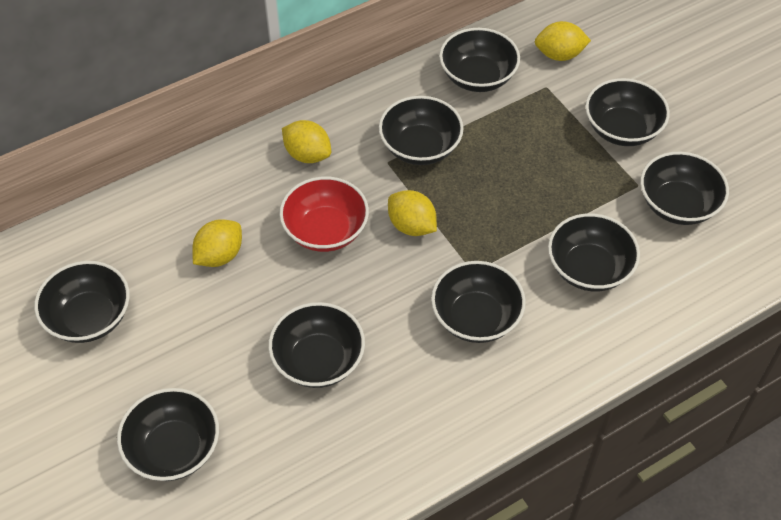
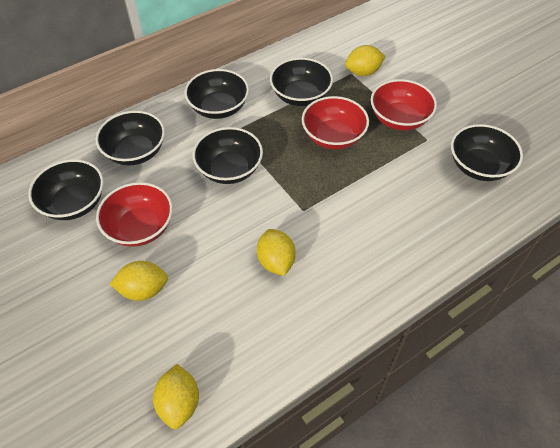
black bowl: [34,261,130,343] [117,388,219,481] [268,302,365,388] [379,96,464,165] [431,261,526,343] [439,28,520,92] [548,213,640,291] [585,78,670,146] [640,152,729,225] = 9 -> [28,159,104,220] [96,111,165,165] [185,69,249,119] [192,127,263,184] [270,58,333,106] [451,124,523,181] = 6
red bowl: [279,177,369,252] = 1 -> [96,182,173,247] [302,96,369,150] [371,79,437,131] = 3

